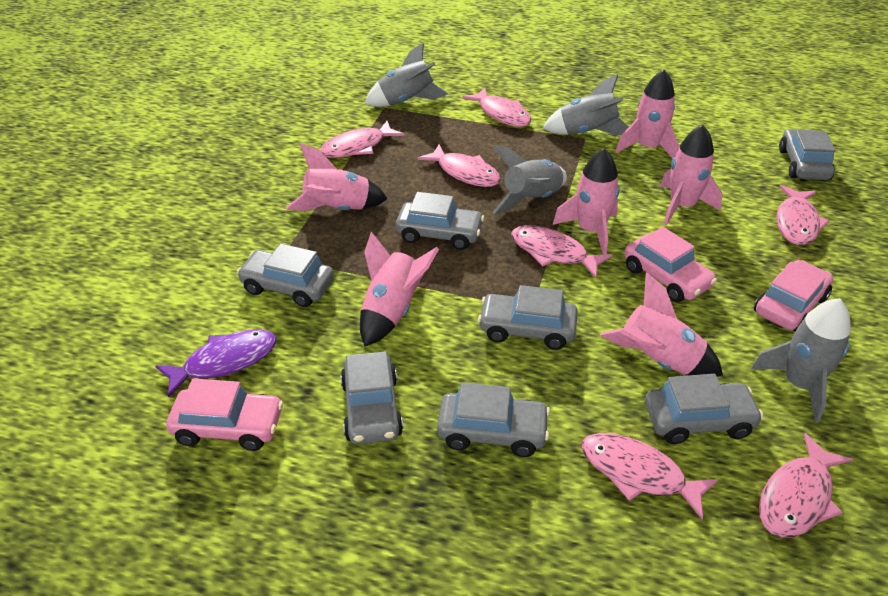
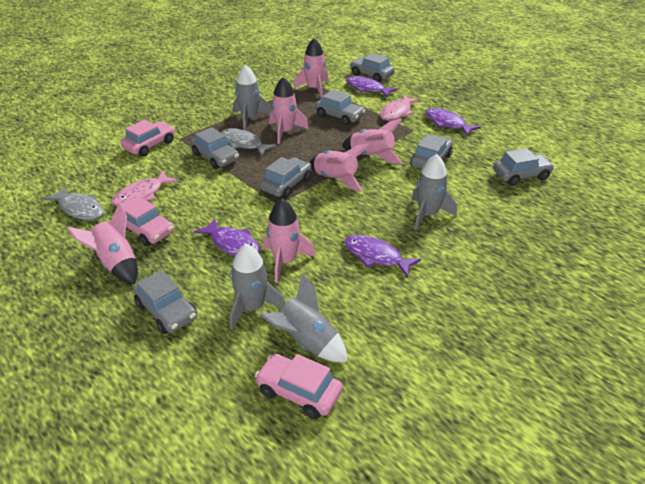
grey fish: none = 0 -> [43,186,103,220] [221,128,277,156] = 2
pink fish: [320,121,405,158] [418,144,501,187] [462,88,531,127] [511,225,612,278] [581,433,719,520] [759,433,853,538] [776,185,829,245] = 7 -> [111,171,179,206] [380,94,421,121] = 2
purple fish: [155,329,277,398] = 1 -> [194,218,261,256] [344,235,421,278] [346,76,397,97] [425,108,481,136] = 4

